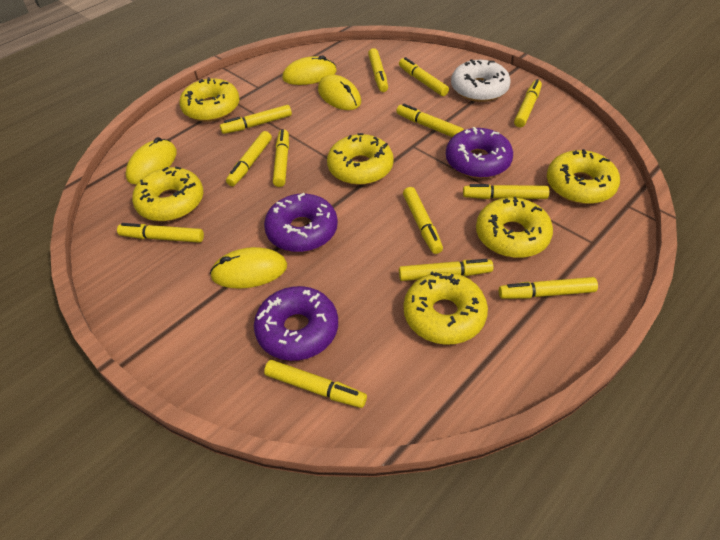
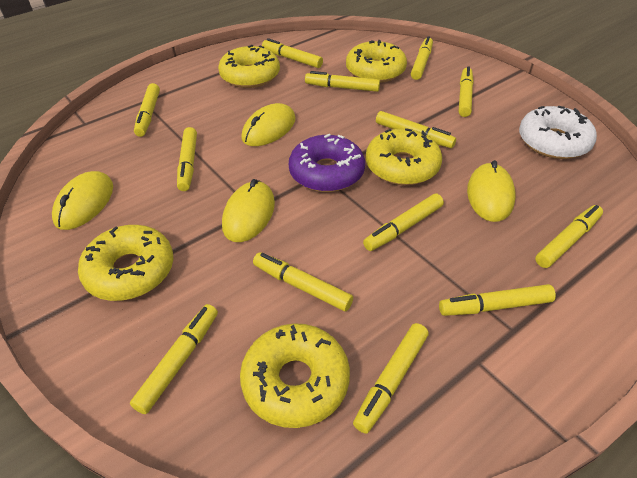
purple donut: [254,286,338,361] [264,193,338,252] [446,127,513,178] = 3 -> [289,134,365,192] = 1
yellow donut: [132,167,203,221] [180,77,239,122] [327,133,394,185] [404,272,488,345] [476,197,553,258] [547,149,620,204] = 6 -> [78,225,173,301] [218,45,280,88] [240,323,350,428] [346,40,407,83] [366,128,442,185] = 5

